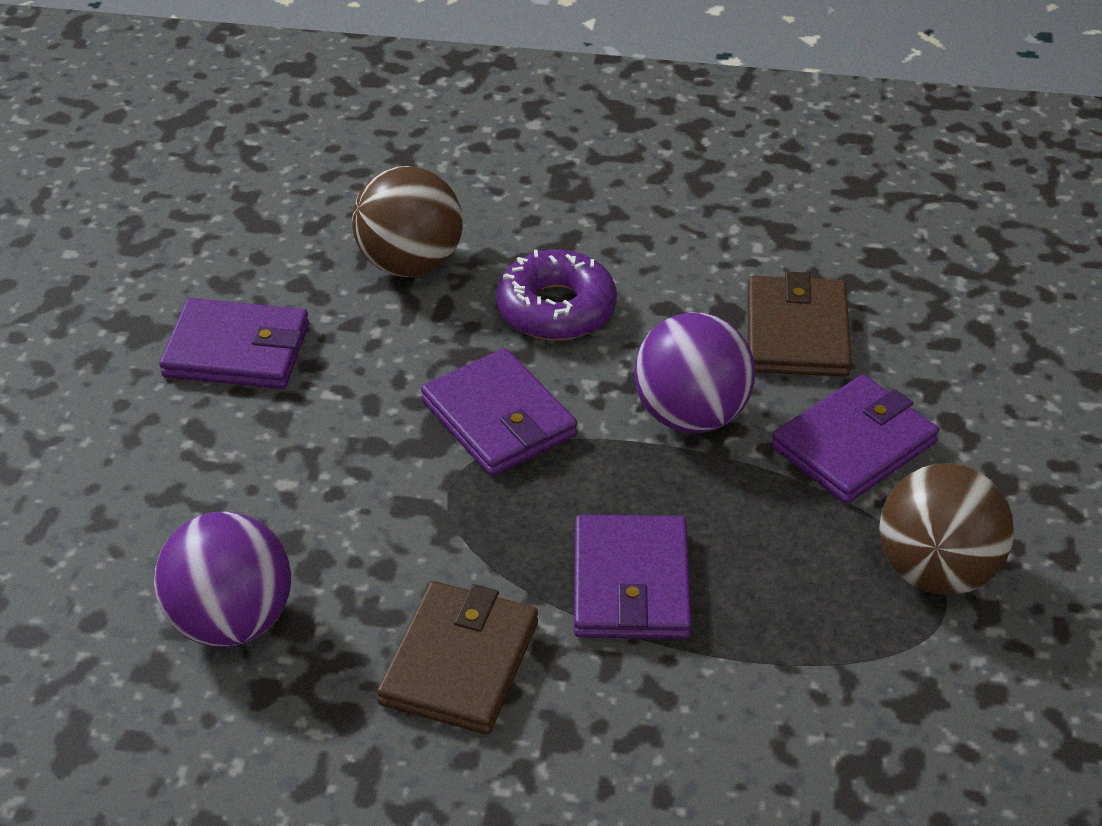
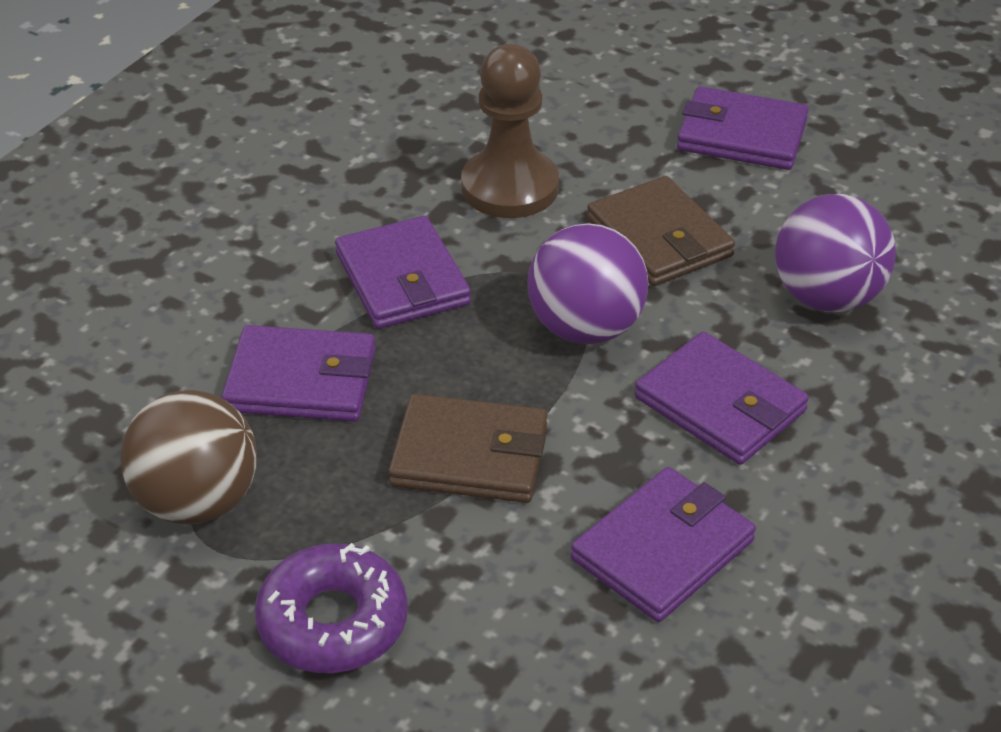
brown ball: [352,166,463,277] [879,463,1014,595] = 2 -> [120,390,257,525] = 1
brown pawn: none = 0 -> [461,44,559,218] = 1
purple wallet: [159,298,309,389] [421,348,577,476] [574,515,692,639] [771,375,939,504] = 4 -> [221,325,376,421] [335,216,471,329] [571,467,756,622] [635,332,809,465] [677,86,809,170] = 5

